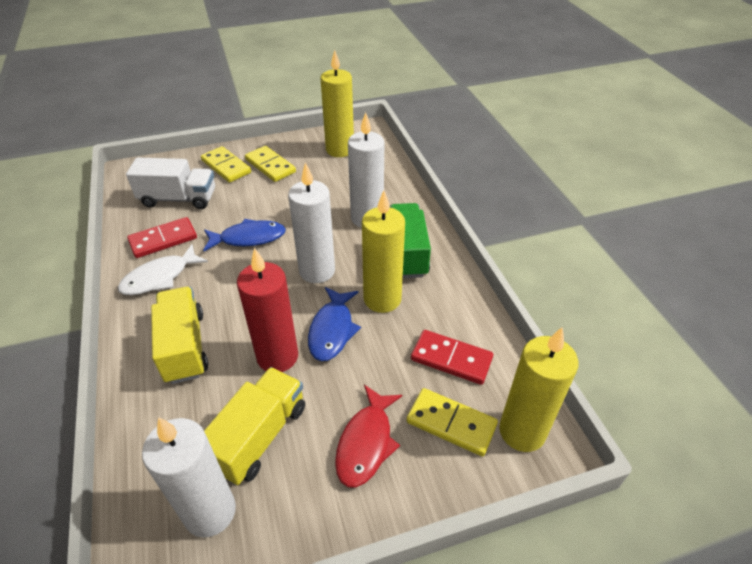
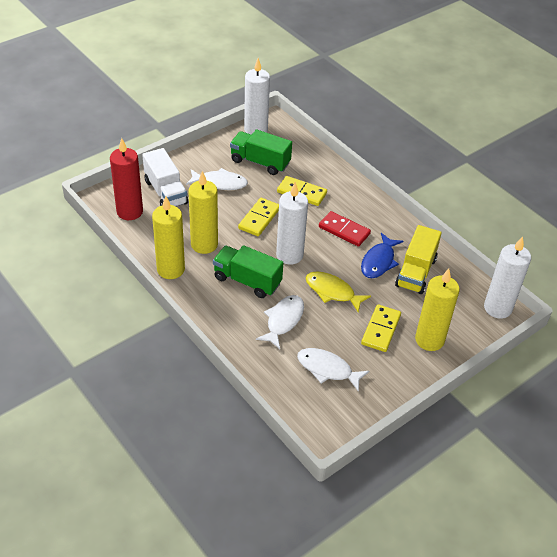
blue fish: [203,219,286,251] [308,287,361,361] = 2 -> [361,233,403,278] = 1
green truck: [390,203,431,278] = 1 -> [213,245,283,298] [230,130,292,175] = 2
red domino: [127,217,197,258] [411,330,493,385] = 2 -> [319,211,371,247] = 1
red fish: [335,385,402,487] = 1 -> none = 0
white fish: [118,244,208,295] = 1 -> [186,168,248,190] [256,295,304,349] [297,348,369,392] = 3
yellow fish: none = 0 -> [306,271,371,312] = 1
yellow truck: [151,287,208,384] [204,367,305,485] = 2 -> [395,225,442,294] = 1

